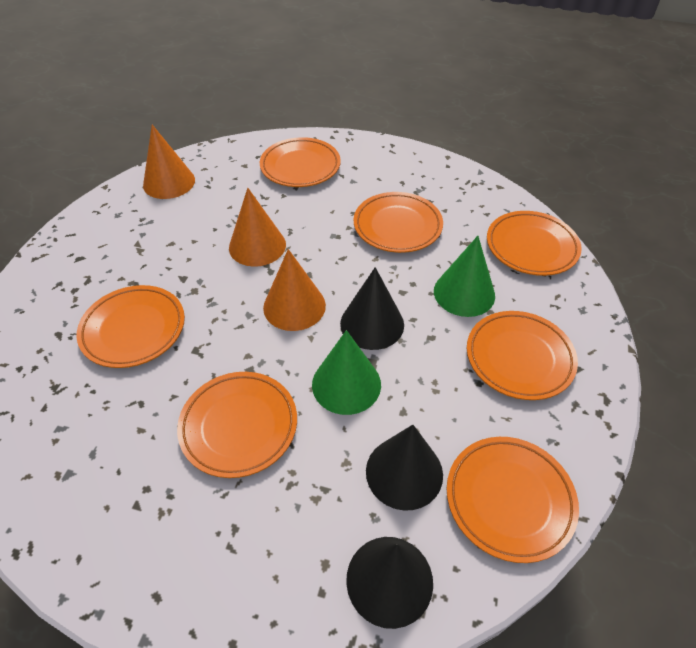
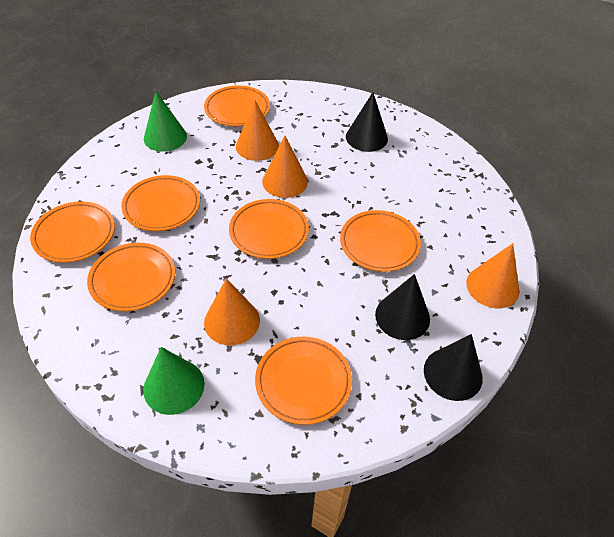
orange cone: [143,125,195,199] [229,188,286,267] [263,249,326,331] = 3 -> [204,278,260,345] [236,101,279,161] [262,136,308,198] [466,243,519,309] = 4

